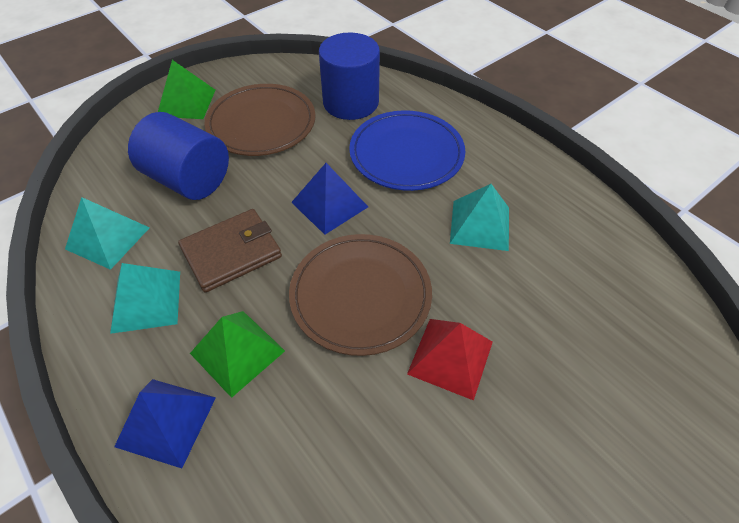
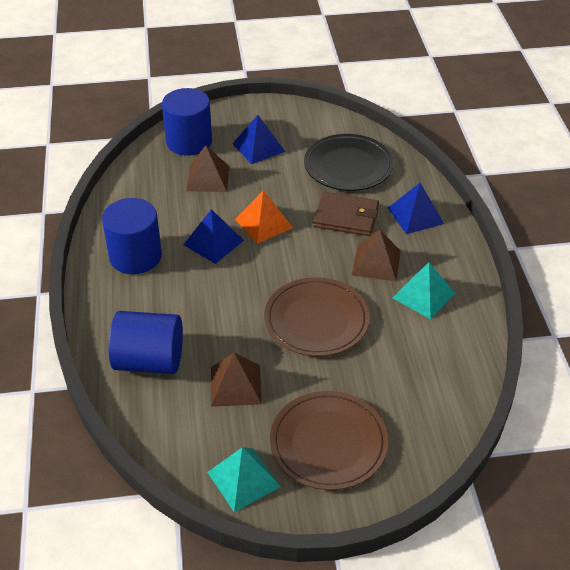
black plate: none = 0 -> [304,134,394,191] = 1
blue cylinder: [128,112,229,200] [319,32,380,120] = 2 -> [102,198,162,274] [108,311,183,374] [162,88,212,156] = 3
blue plate: [349,110,465,191] = 1 -> none = 0
blue pyramid: [114,379,216,468] [291,163,368,235] = 2 -> [183,209,244,264] [232,115,285,164] [388,183,444,234] = 3
brown pyramid: none = 0 -> [186,145,230,192] [211,353,262,407] [352,229,401,281] = 3
green pyramid: [158,60,215,119] [190,311,285,398] = 2 -> none = 0
orange pyramid: none = 0 -> [235,190,293,244] = 1
red pyramid: [407,319,493,401] = 1 -> none = 0
turquoise pyramid: [65,197,150,270] [110,263,180,334] [450,184,509,251] = 3 -> [207,447,281,512] [393,262,455,319] = 2

